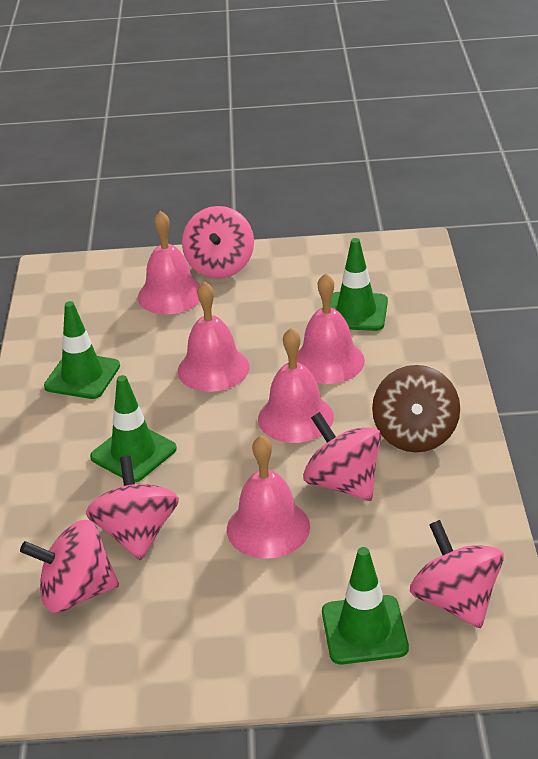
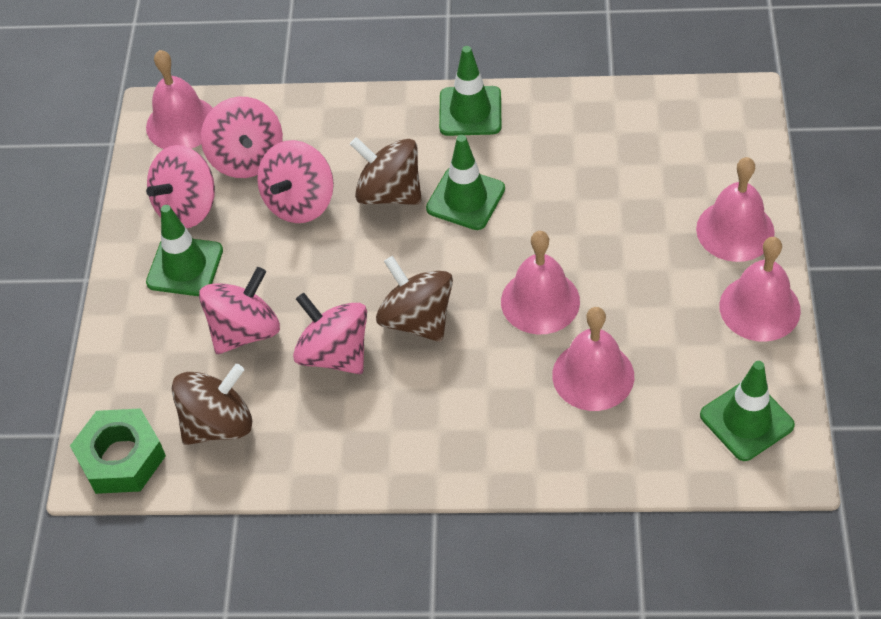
brown spinning top: [372,365,460,452] = 1 -> [171,364,252,445] [350,137,422,205] [376,256,453,342] = 3
green nut: none = 0 -> [70,408,166,494] = 1

